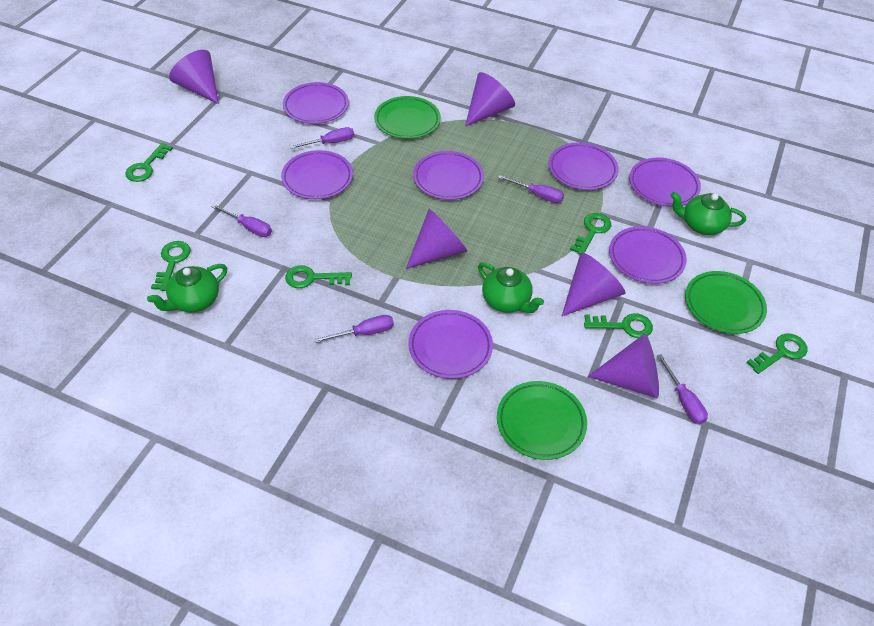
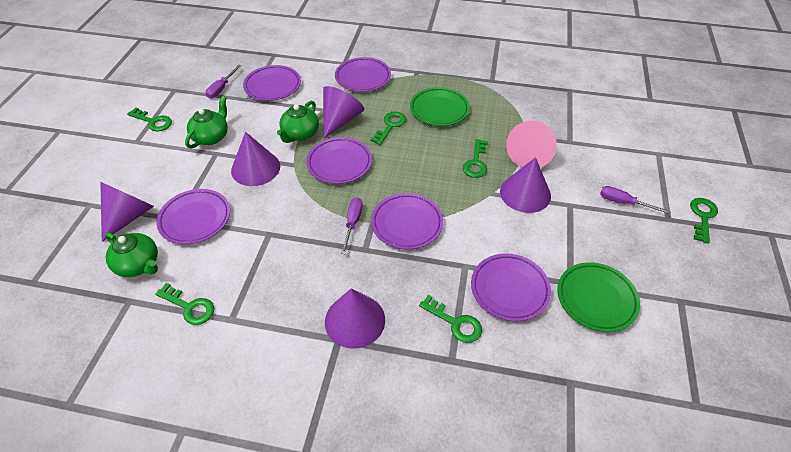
green plate: [374,96,441,139] [497,381,587,460] [685,271,767,334] = 3 -> [410,87,470,126] [557,262,640,332] = 2
pink cone: none = 0 -> [506,121,557,168] = 1
purple plate: [281,150,353,199] [283,82,349,124] [408,310,493,379] [413,151,484,200] [549,143,619,190] [609,226,687,284] [629,158,701,207] = 7 -> [157,189,230,245] [243,65,301,101] [306,137,372,184] [335,57,391,92] [371,193,443,250] [471,253,551,322] = 6
purple screwdriver: [211,204,272,237] [290,127,354,149] [314,315,394,343] [498,175,564,203] [657,354,708,424] = 5 -> [206,65,241,98] [341,198,363,254] [600,186,671,214] = 3

